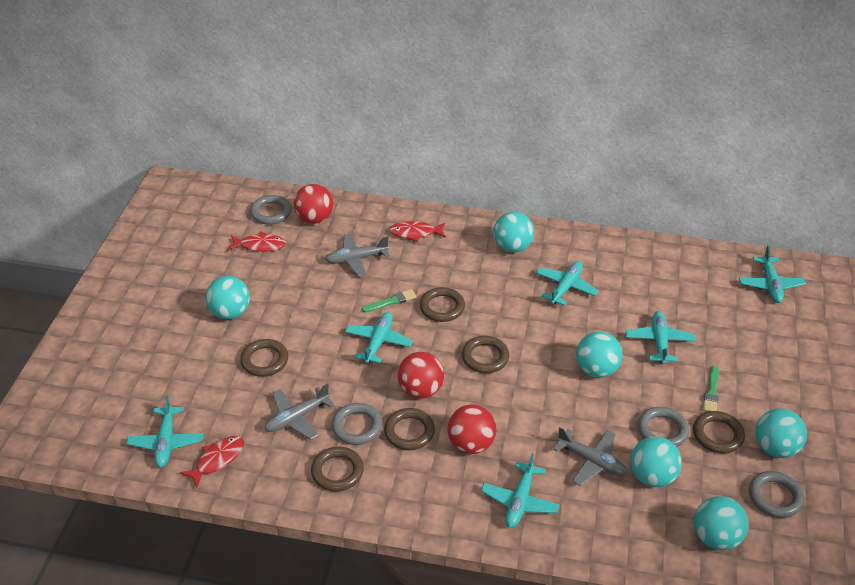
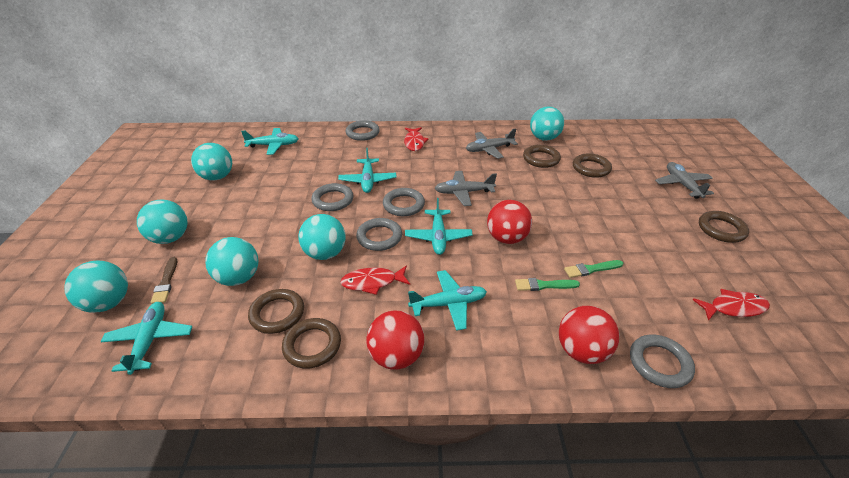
brown brush: none = 0 -> [151,257,177,304] = 1
brown ring: [240,339,288,377] [311,447,364,492] [384,408,435,450] [420,287,465,322] [462,336,509,373] [693,411,745,454] = 6 -> [248,289,304,334] [282,318,341,369] [523,145,561,168] [573,153,612,178] [699,211,749,243] = 5
grey ring: [250,195,292,225] [332,403,382,445] [638,407,689,447] [749,471,804,518] = 4 -> [311,183,353,211] [345,120,380,141] [356,218,402,251] [383,188,425,216] [630,334,695,388] = 5
turquoise plane: [126,395,203,467] [345,312,413,364] [481,453,560,528] [536,261,599,306] [626,311,696,364] [739,245,806,303] = 6 -> [101,302,193,375] [241,128,299,155] [338,148,396,193] [405,198,473,255] [408,270,487,331] = 5

